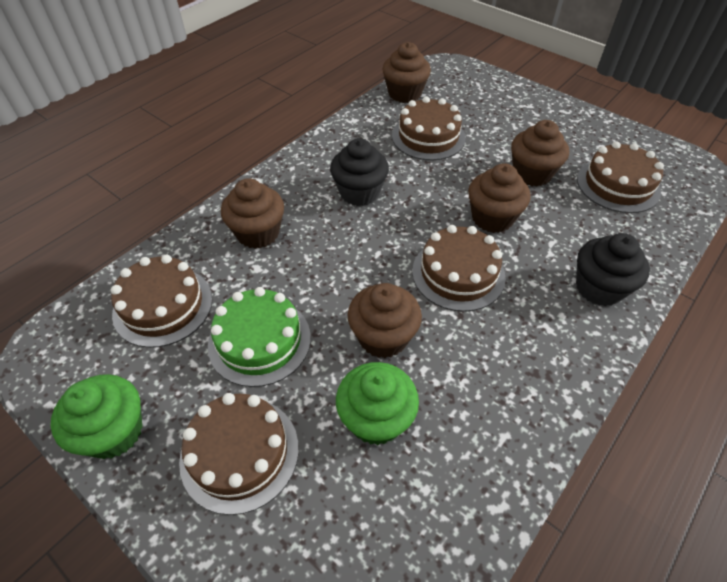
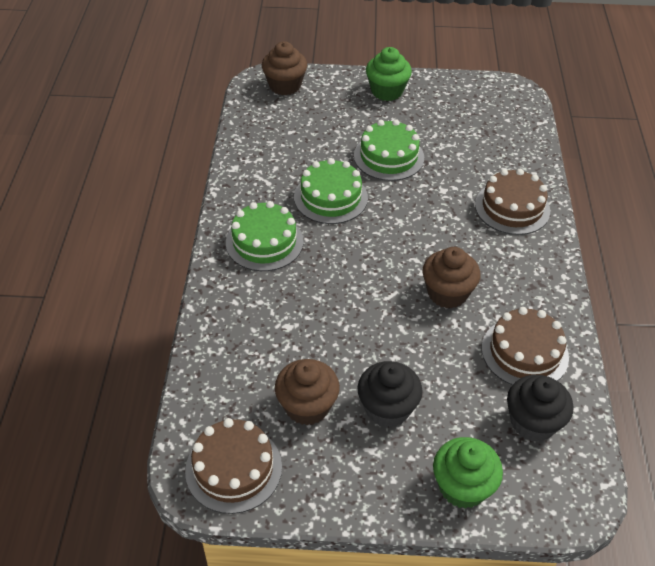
brown cake: [111,255,212,348] [179,393,299,515] [392,96,466,160] [412,225,506,312] [577,141,664,213] = 5 -> [185,418,282,514] [475,169,550,235] [482,307,569,385] = 3
brown cupcake: [221,178,284,249] [348,283,422,358] [382,42,431,103] [468,163,531,233] [511,120,569,187] = 5 -> [262,41,307,95] [275,359,340,425] [422,247,480,309] = 3
green cake: [208,287,311,387] = 1 -> [226,201,303,271] [294,158,368,224] [354,119,424,181] = 3

